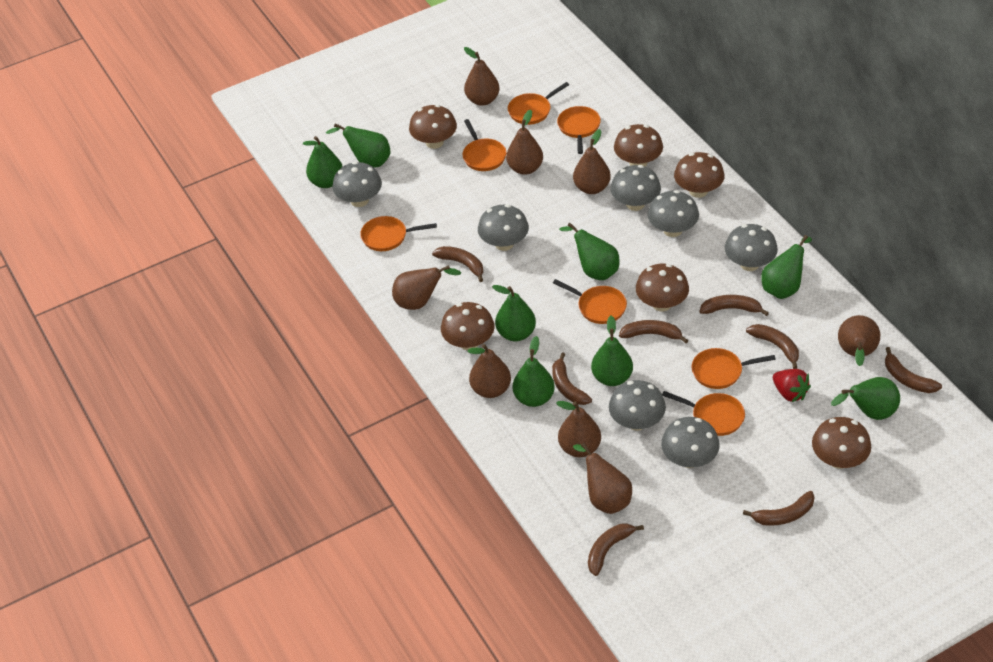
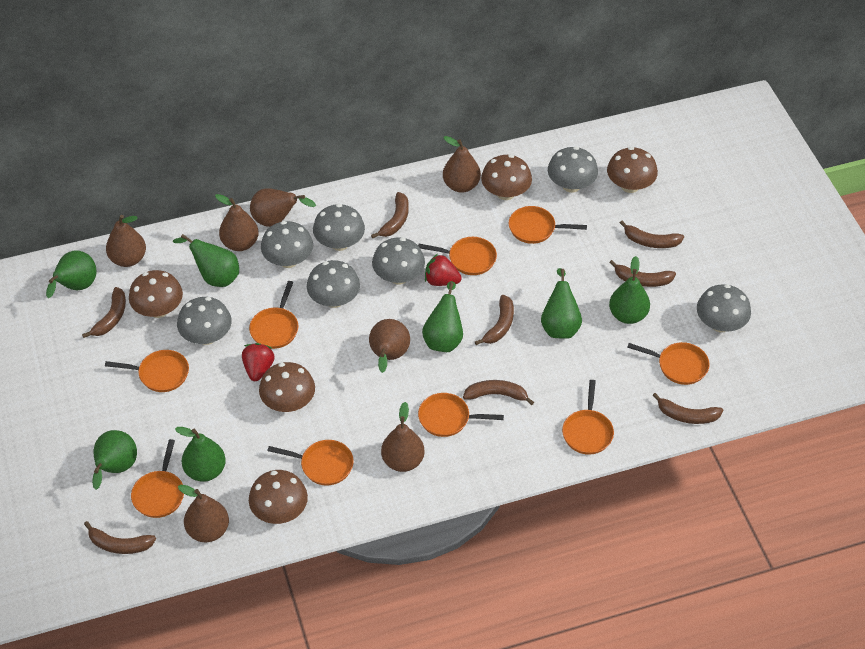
brown mushroom: [409,105,457,149] [441,302,495,350] [614,124,663,167] [636,264,689,311] [674,152,725,198] [812,417,871,469] = 6 -> [129,270,183,318] [249,470,308,524] [259,362,315,412] [481,155,532,200] [607,147,658,193] = 5
brown pear: [392,265,461,310] [464,47,500,106] [468,344,511,398] [506,110,543,175] [556,401,601,457] [573,129,611,194] [573,443,632,514] [838,315,880,366] = 8 -> [106,215,146,267] [178,485,229,542] [215,194,259,251] [250,188,316,227] [369,319,410,373] [381,402,425,472] [443,136,481,193] = 7
green pear: [303,136,343,188] [326,123,391,168] [492,285,536,341] [513,336,555,407] [559,223,619,280] [591,316,633,386] [761,235,812,299] [831,377,900,420] = 8 -> [46,250,97,298] [92,430,137,490] [173,234,239,287] [175,427,226,482] [422,281,463,352] [541,268,582,339] [609,256,650,324] = 7
orange pan: [360,216,437,251] [463,119,506,171] [508,82,569,125] [553,279,627,324] [557,106,601,154] [662,391,745,436] [692,348,776,389] = 7 -> [105,350,189,392] [131,439,184,518] [249,281,298,349] [267,440,354,485] [418,237,497,275] [418,393,504,437] [509,206,587,244] [562,380,614,455] [627,342,709,385] = 9
red strawberry: [773,369,811,402] = 1 -> [242,343,275,381] [425,254,462,286] = 2

